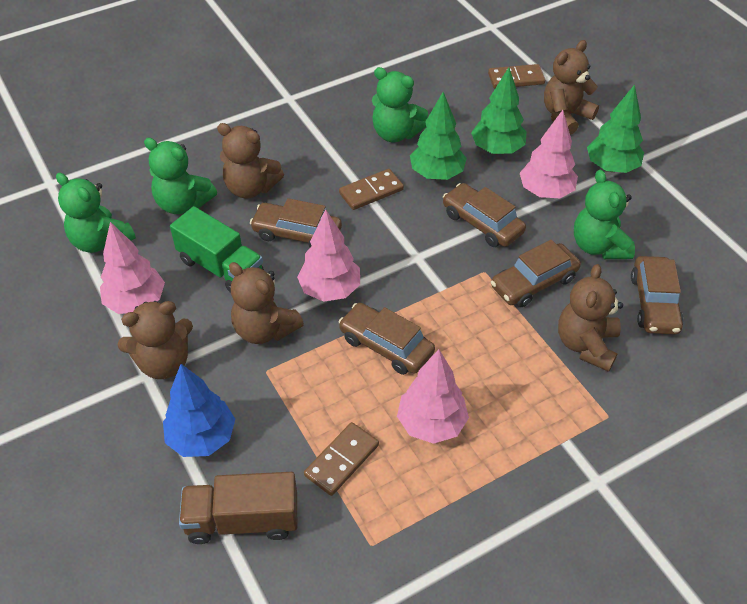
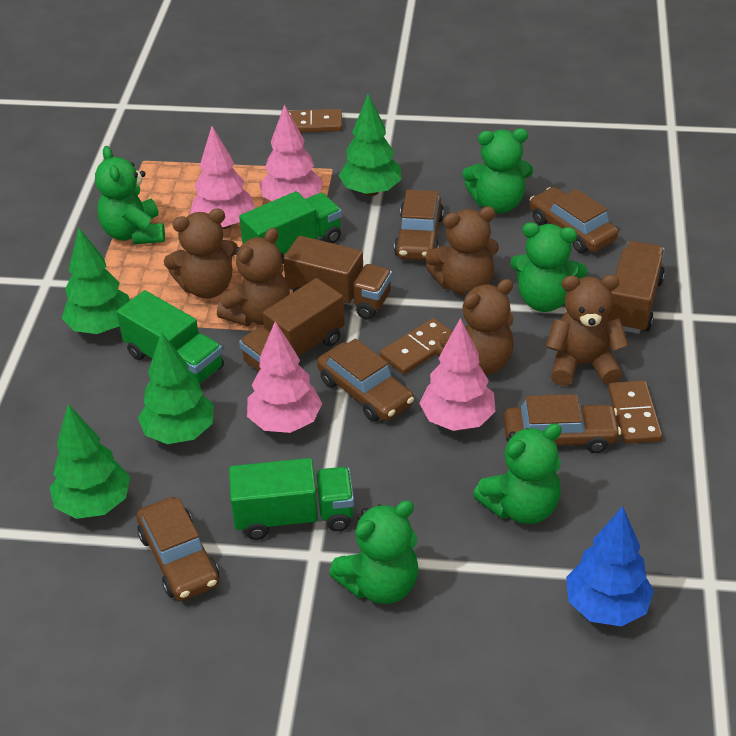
brown truck: [179,472,297,544] = 1 -> [239,278,345,372] [283,236,392,320] [608,241,665,334] = 3
green teddy bear: [56,173,136,253] [144,138,217,214] [372,67,428,142] [574,170,635,259] = 4 -> [95,146,165,244] [329,500,418,604] [462,128,533,213] [473,423,562,524] [510,222,588,312] = 5
green tree: [410,92,467,180] [471,67,527,154] [587,84,644,173] = 3 -> [50,404,130,519] [62,228,130,334] [138,332,214,444] [339,94,401,196] = 4
green truck: [170,206,264,293] = 1 -> [117,290,224,384] [229,458,354,540] [239,191,342,264] = 3

